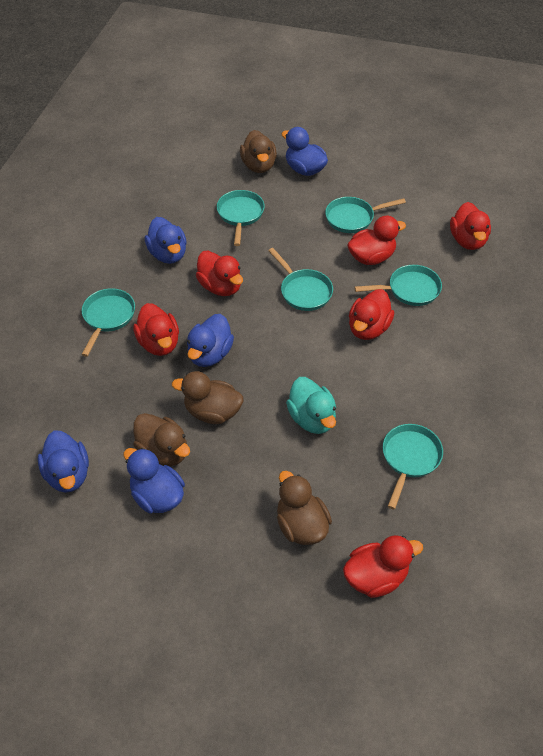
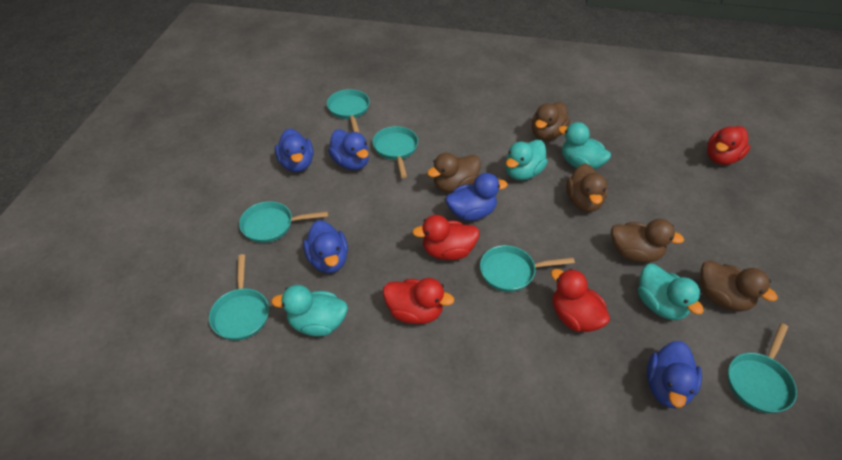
brown duck: [133,413,190,466] [172,371,243,424] [240,130,277,173] [277,471,332,545] = 4 -> [427,153,481,193] [532,102,570,141] [566,163,608,212] [611,219,684,263] [700,260,778,311] = 5
red duck: [133,303,179,356] [196,251,243,296] [343,535,423,598] [347,216,406,265] [349,289,394,340] [450,202,491,250] = 6 -> [383,278,454,324] [412,215,480,260] [551,269,610,332] [707,126,751,165] = 4
turquoise duck: [286,377,336,434] = 1 -> [271,285,348,336] [506,140,548,180] [558,122,611,170] [638,264,704,320] = 4

